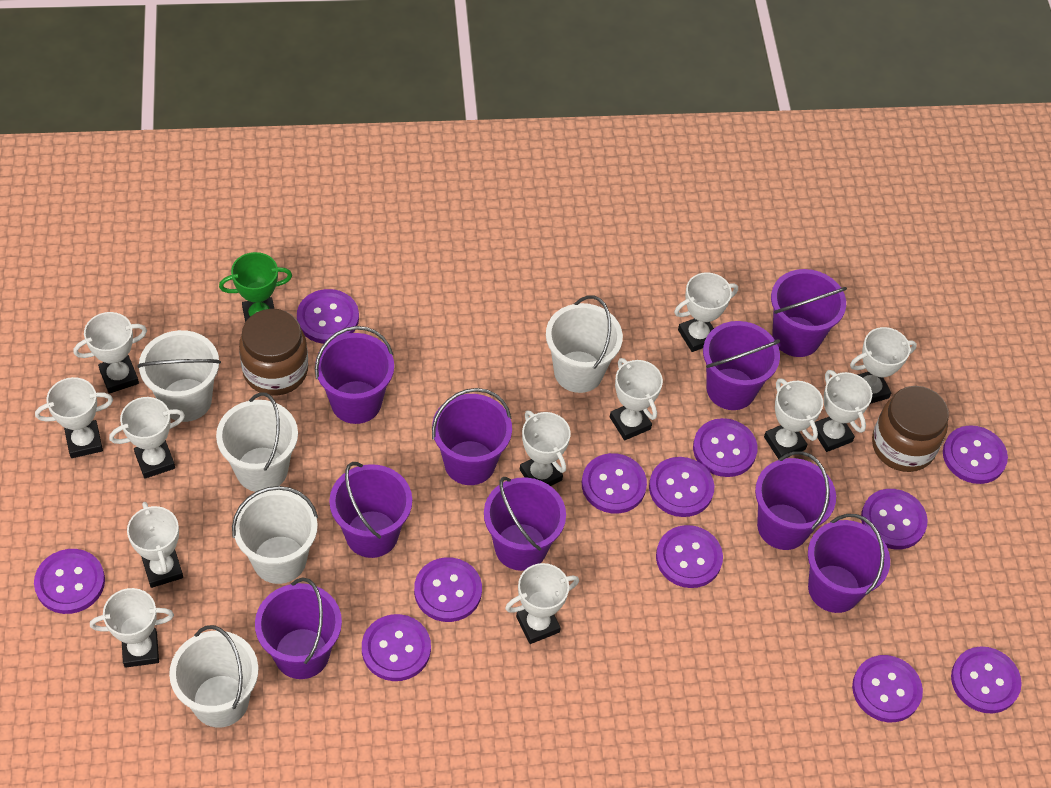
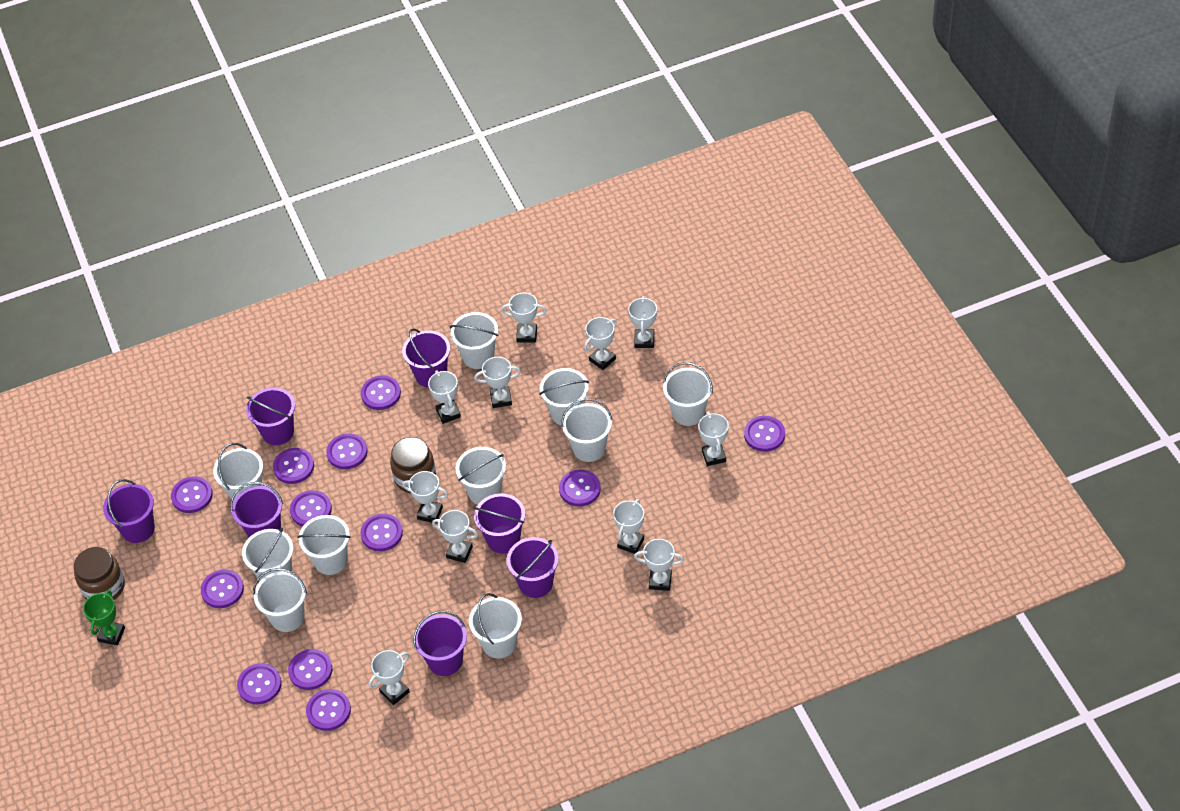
purple bucket: [255,577,342,679] [315,326,394,424] [329,462,412,558] [432,388,512,485] [484,477,566,571] [703,321,780,410] [755,451,836,550] [771,269,847,357] [808,514,890,613] = 9 -> [103,479,155,543] [230,482,283,537] [246,388,295,445] [402,328,450,388] [413,611,467,676] [474,493,525,553] [507,537,559,598] = 7
white bucket: [137,330,221,422] [169,625,258,728] [216,392,298,492] [232,486,318,584] [546,295,623,393] = 5 -> [213,443,263,501] [242,528,294,581] [253,568,307,632] [297,515,351,575] [450,312,498,369] [456,447,506,505] [469,593,522,659] [539,368,589,425] [561,398,612,462] [663,362,713,426] = 10
white trophy: [35,377,113,458] [74,312,147,394] [90,588,174,668] [109,397,185,479] [127,502,183,588] [505,563,579,644] [520,410,571,486] [610,358,663,440] [674,272,738,352] [764,378,823,459] [815,370,872,452] [850,327,917,404] = 12 -> [369,650,410,705] [402,471,448,524] [428,370,461,424] [432,510,478,563] [474,357,521,408] [501,293,547,343] [584,317,617,370] [613,499,644,554] [628,296,657,348] [634,539,684,591] [698,412,729,466] = 11

